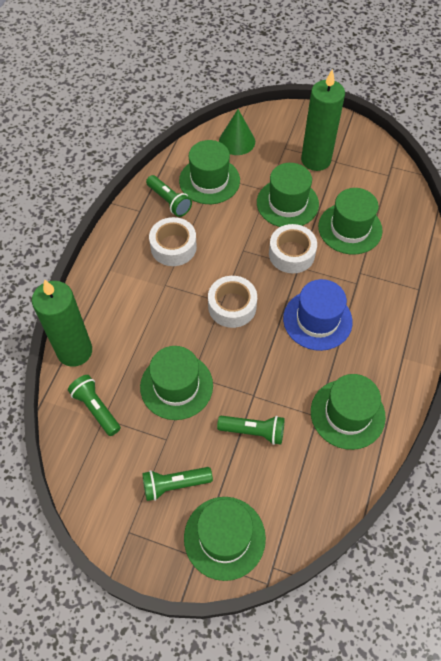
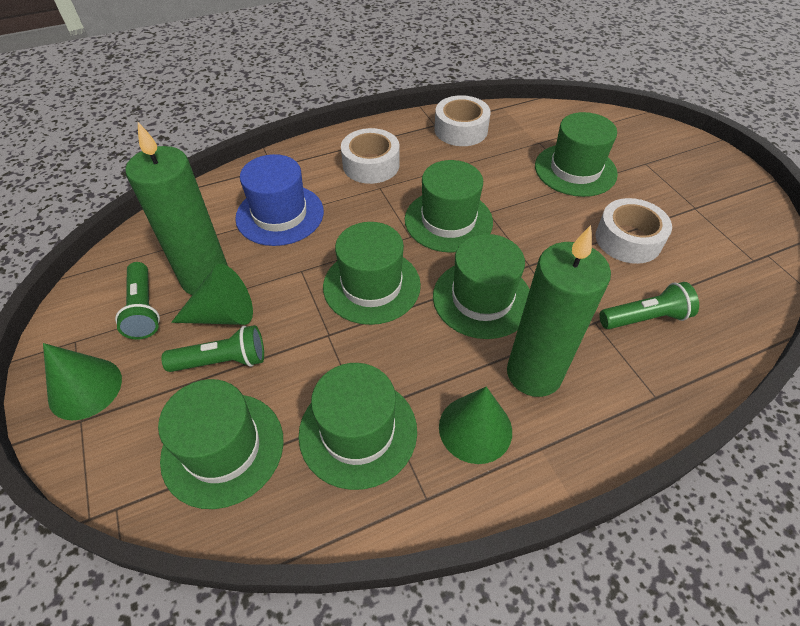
green cone: [219,109,255,155] = 1 -> [43,343,122,420] [171,264,253,325] [439,387,512,464] = 3
green flashlight: [68,375,121,436] [142,467,213,501] [146,175,192,217] [217,416,284,445] = 4 -> [115,262,160,340] [161,325,264,372] [599,282,699,329] = 3

